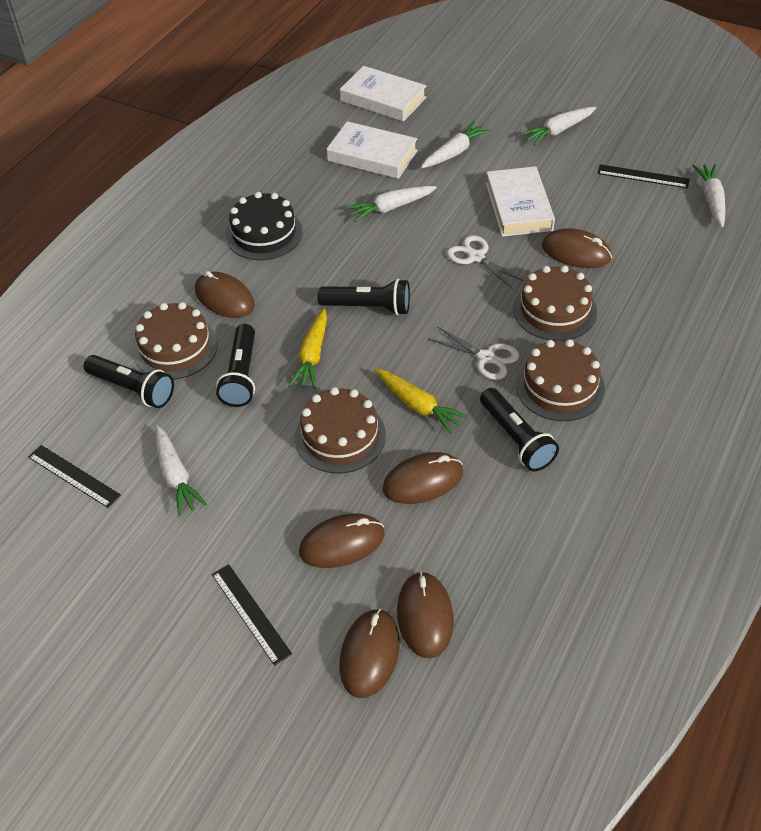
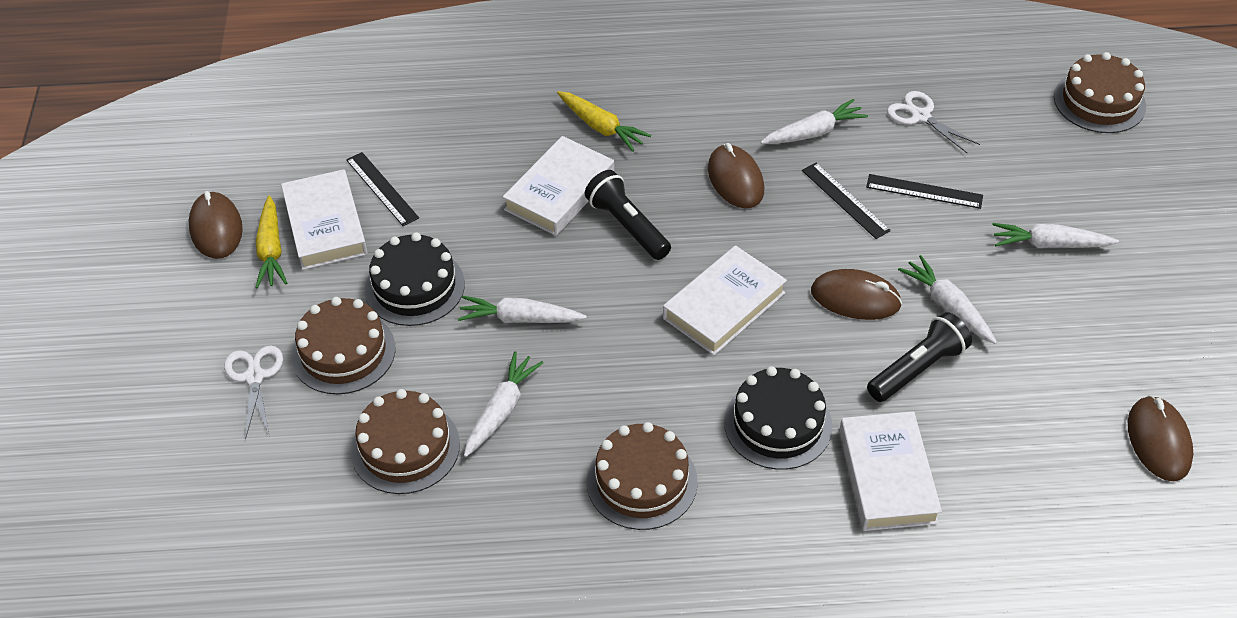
black cake: [226,192,303,260] = 1 -> [365,232,465,326] [724,366,833,470] = 2
black flashlight: [84,355,174,408] [216,324,255,407] [318,279,410,315] [480,388,559,471] = 4 -> [585,170,671,260] [867,312,972,402] = 2
brown mouse: [195,271,255,318] [299,513,385,568] [339,609,400,698] [382,452,463,504] [397,571,454,658] [542,228,612,268] = 6 -> [189,191,243,259] [708,143,764,208] [811,269,902,320] [1128,395,1193,481] = 4
white book: [327,121,418,179] [340,66,427,122] [486,166,555,237] = 3 -> [281,169,368,270] [503,136,614,236] [663,245,787,355] [839,411,942,531] = 4

